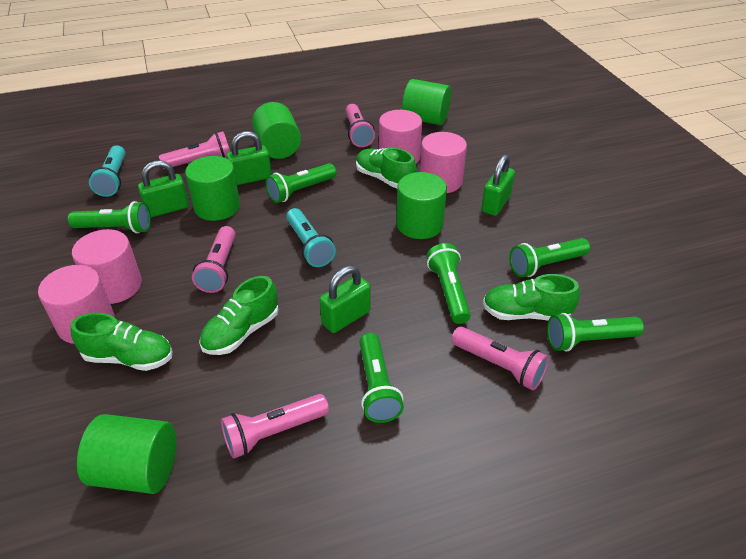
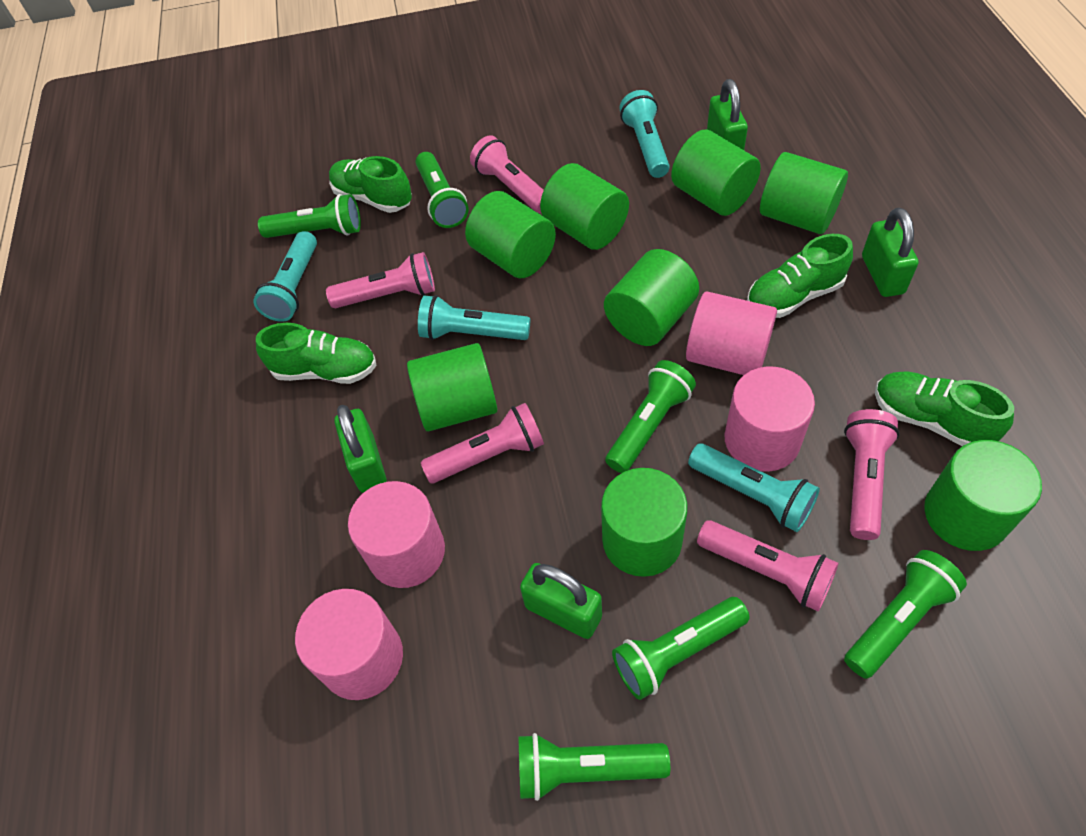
green cylinder: [77,414,176,494] [185,156,240,221] [252,102,301,159] [396,172,447,239] [402,79,451,125] = 5 -> [407,343,497,431] [465,191,556,278] [540,163,629,250] [601,468,687,577] [604,249,699,346] [671,130,761,216] [760,152,848,234] [924,440,1042,551] = 8
turquoise flashlight: [89,145,126,197] [286,208,336,267] = 2 -> [253,231,317,322] [418,295,530,340] [619,90,670,178] [688,443,820,532] = 4

